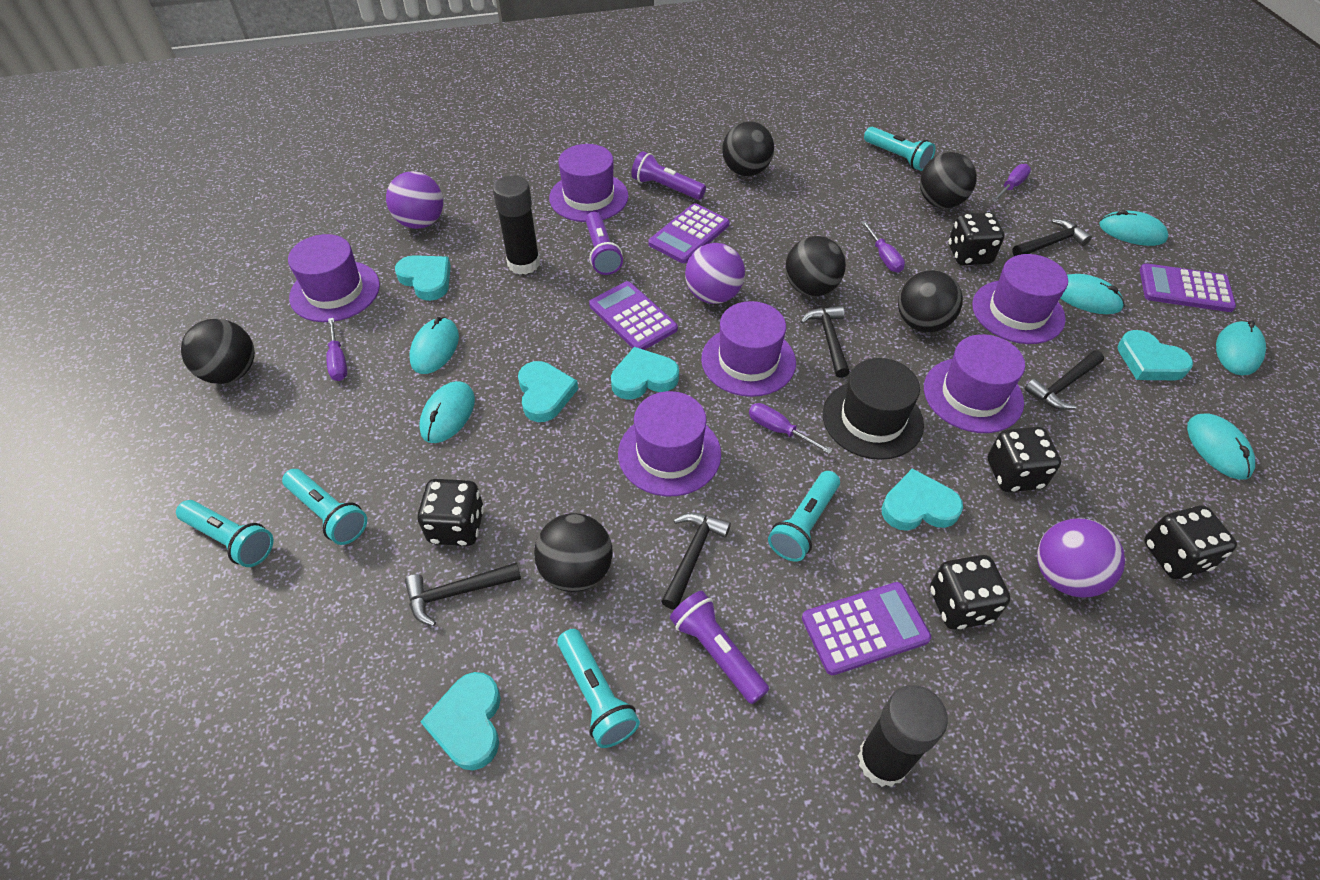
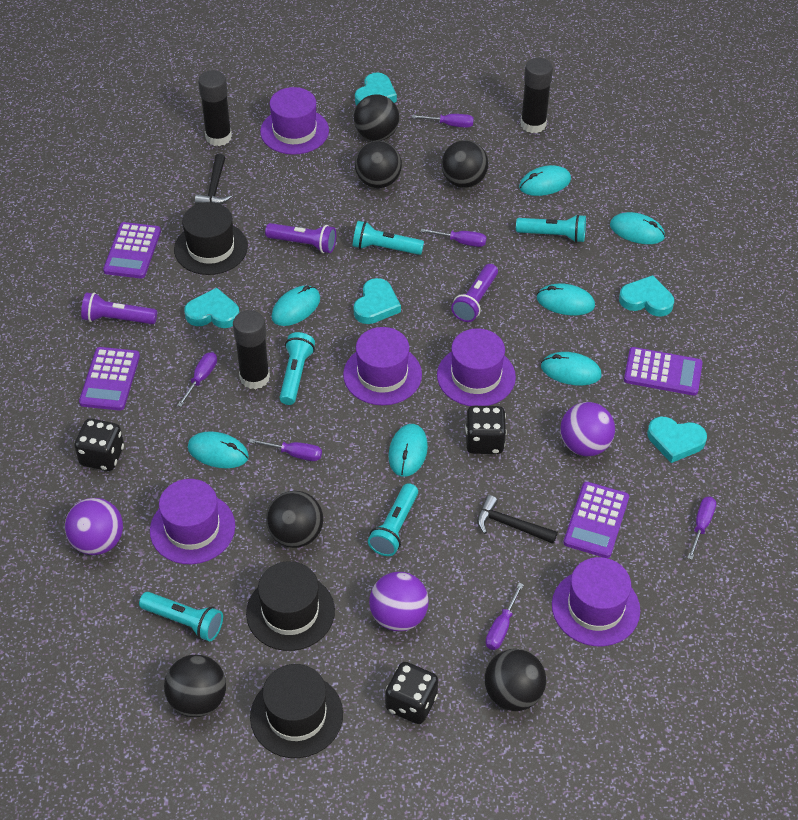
black dice: [417,479,484,546] [930,555,1010,630] [948,212,1004,265] [988,427,1061,492] [1144,505,1237,579] = 5 -> [74,418,124,471] [385,662,438,724] [465,406,507,454] = 3
black glue stick: [493,175,540,275] [858,685,948,787] = 2 -> [198,70,232,146] [233,310,270,389] [520,58,553,133] = 3
black hammer: [405,562,521,626] [661,513,731,610] [800,305,850,378] [1012,219,1092,256] [1025,350,1104,410] = 5 -> [195,154,232,205] [477,495,558,544] = 2
black hat: [823,358,924,460] = 1 -> [174,202,248,275] [246,561,335,651] [250,664,343,758] = 3
purple hat: [288,234,380,322] [549,144,628,222] [618,391,721,496] [701,301,796,397] [924,334,1025,433] [972,254,1068,344] = 6 -> [150,479,235,564] [260,87,329,155] [343,327,422,405] [437,328,516,406] [552,557,640,646] = 5
purple screwdriver: [326,318,347,381] [749,403,832,454] [861,221,905,273] [991,164,1031,202] = 4 -> [177,352,217,407] [249,439,322,461] [412,114,474,128] [420,229,487,247] [486,583,524,650] [688,497,716,560] = 6
turquoise heart: [395,255,451,301] [420,672,501,770] [518,361,578,422] [611,347,679,400] [882,469,963,531] [1118,330,1193,380] = 6 -> [185,288,239,328] [354,278,401,324] [355,72,397,105] [619,275,674,317] [647,417,707,463] = 5
turquoise mouse: [409,317,459,374] [419,381,475,443] [1060,274,1124,314] [1099,210,1168,246] [1187,414,1255,480] [1216,321,1266,375] = 6 -> [188,431,249,468] [271,286,320,326] [388,424,428,477] [519,165,571,196] [537,284,595,315] [541,352,602,386] [610,212,665,244] = 7

